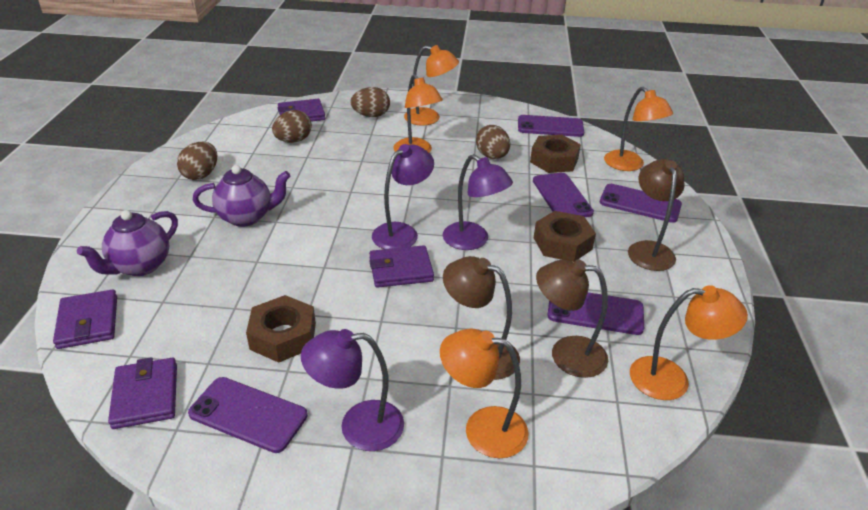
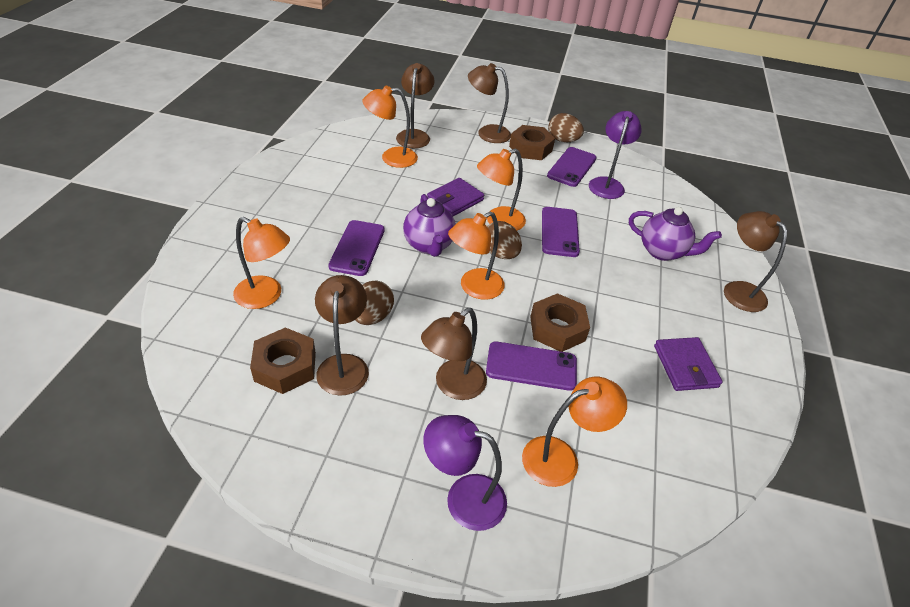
brown egg: [177,142,217,180] [272,110,312,143] [351,87,390,117] [476,125,510,159] = 4 -> [356,280,394,325] [487,221,522,259] [548,113,584,142] = 3
brown lamp: [443,256,520,380] [536,259,608,378] [628,159,685,271] = 3 -> [315,275,369,396] [396,63,435,148] [421,308,487,400] [468,63,511,143] [724,211,787,312] = 5
purple lamp: [301,329,404,451] [372,144,434,249] [443,154,513,250] = 3 -> [423,415,507,531] [589,111,642,199] = 2
purple phone: [188,377,308,453] [518,115,584,137] [533,173,594,217] [547,292,644,335] [600,184,682,223] = 5 -> [328,220,385,276] [486,341,577,391] [542,207,580,257] [547,147,597,187] = 4
purple wallet: [53,290,117,349] [108,357,177,429] [278,99,325,122] [369,245,434,288] = 4 -> [427,178,484,216] [654,337,722,391] = 2

